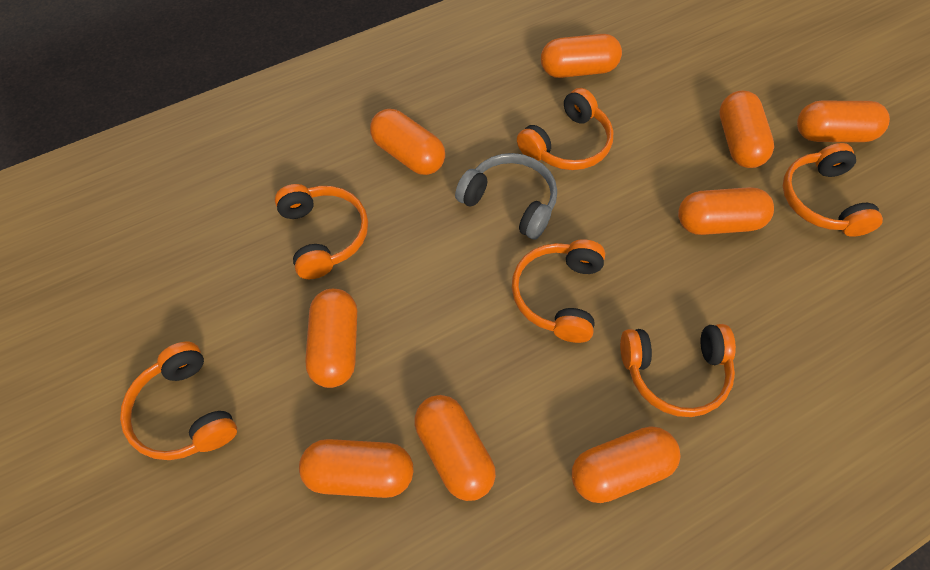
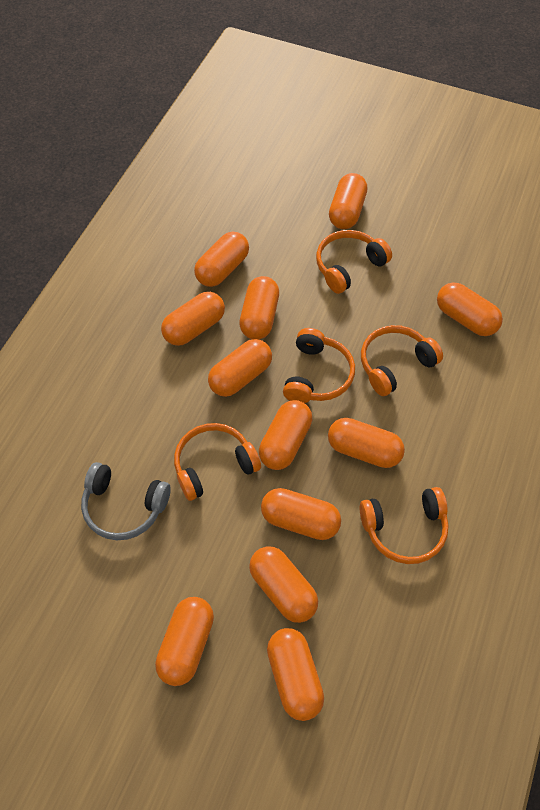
orange capsule: [299,439,414,498] [305,289,357,388] [370,109,445,175] [415,395,496,501] [541,34,622,78] [572,426,680,503] [678,187,774,235] [719,91,774,168] [797,101,890,142] = 9 -> [155,597,214,686] [161,292,225,346] [194,232,249,287] [208,339,272,397] [239,276,279,340] [249,546,318,623] [259,400,312,470] [261,488,341,540] [267,628,324,721] [328,418,405,468] [329,173,367,229] [437,282,503,336] = 12
orange headphones: [120,342,237,460] [275,184,368,279] [512,239,605,343] [517,88,614,170] [620,324,736,417] [783,143,883,237] = 6 -> [174,423,261,501] [283,328,355,403] [316,230,392,294] [360,487,449,564] [361,325,443,396] = 5

